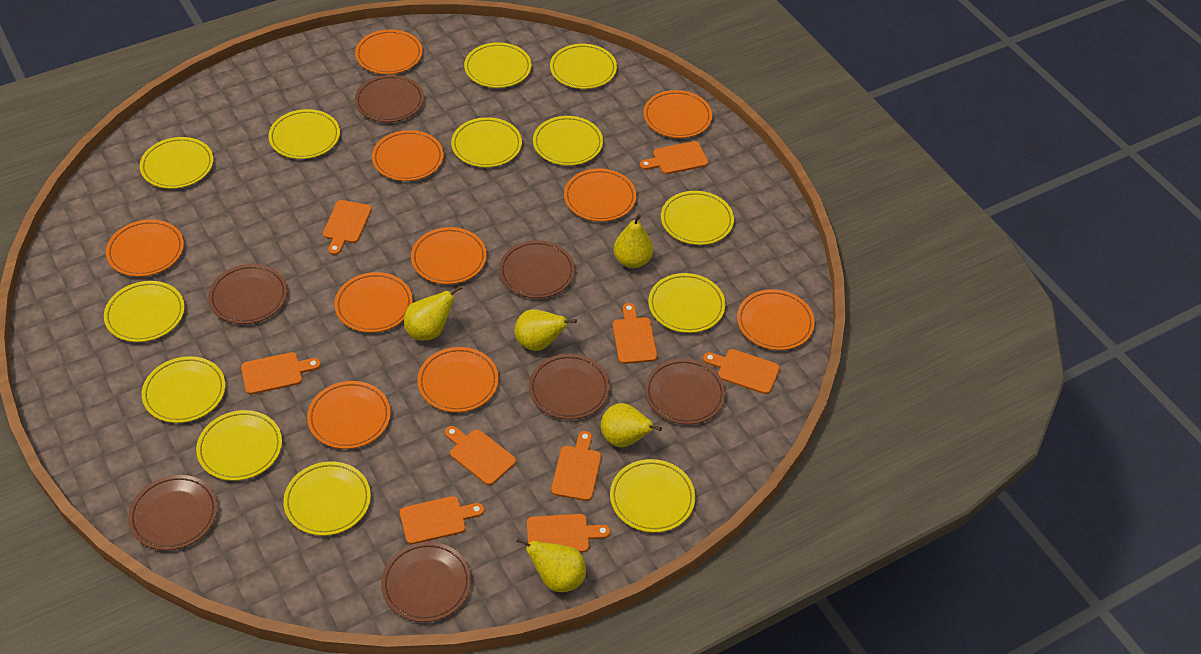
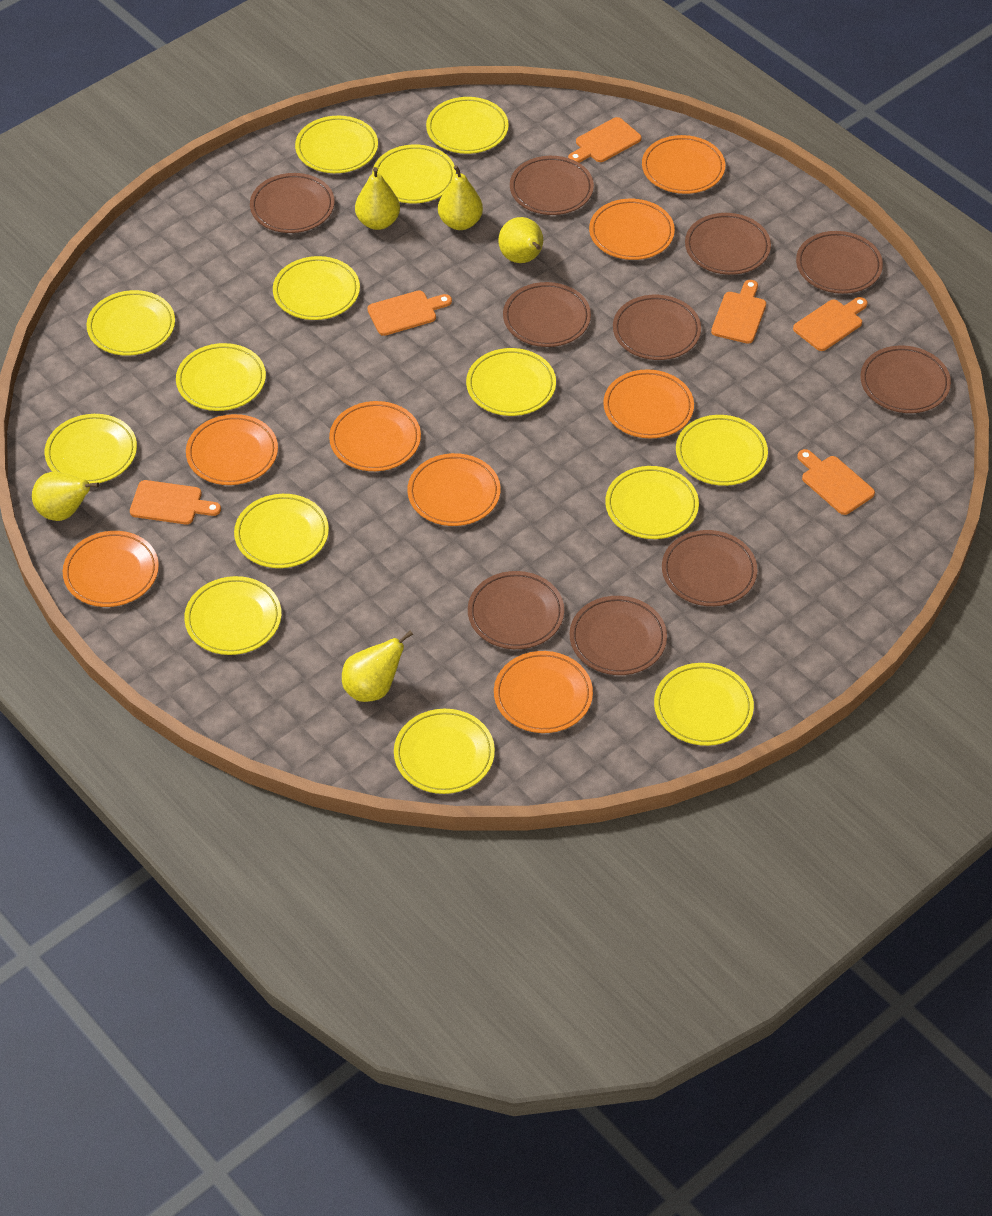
brown plate: [128,475,218,550] [208,264,287,324] [355,75,424,122] [381,542,471,622] [499,240,575,298] [529,354,610,420] [645,359,726,425] = 7 -> [250,173,334,233] [468,571,564,649] [503,282,591,347] [510,156,594,215] [570,596,667,675] [613,295,701,360] [662,530,757,606] [685,213,771,275] [796,231,883,294] [860,345,951,413] = 10
orange cutting board: [241,352,321,395] [323,200,372,255] [400,496,484,544] [445,426,516,485] [527,514,610,553] [551,431,601,501] [613,303,657,364] [640,141,708,174] [703,349,780,394] = 9 -> [130,480,221,524] [367,290,452,336] [568,117,641,163] [711,280,766,344] [793,297,868,351] [797,449,875,515] = 6
orange plate: [106,219,184,277] [307,381,391,449] [334,272,413,333] [355,29,422,74] [372,130,444,181] [411,227,487,284] [417,347,499,412] [564,169,636,222] [644,90,712,138] [737,289,815,350] = 10 -> [63,531,159,607] [186,414,278,485] [329,401,421,471] [407,453,501,526] [494,651,593,733] [589,199,675,260] [603,369,694,438] [642,135,725,194] = 8
yellow plate: [104,281,185,342] [140,137,213,189] [142,356,225,423] [196,410,282,481] [269,109,340,159] [283,461,371,536] [451,117,522,167] [464,42,531,88] [533,116,603,166] [550,44,617,89] [610,459,695,533] [649,273,725,333] [661,191,734,245] = 13 -> [45,414,137,484] [87,290,175,356] [176,343,266,411] [184,576,282,655] [234,494,329,568] [273,256,360,320] [295,116,378,173] [372,144,456,203] [394,709,495,794] [426,97,509,154] [466,348,556,416] [605,466,699,539] [654,663,754,746] [676,415,768,486] = 14

